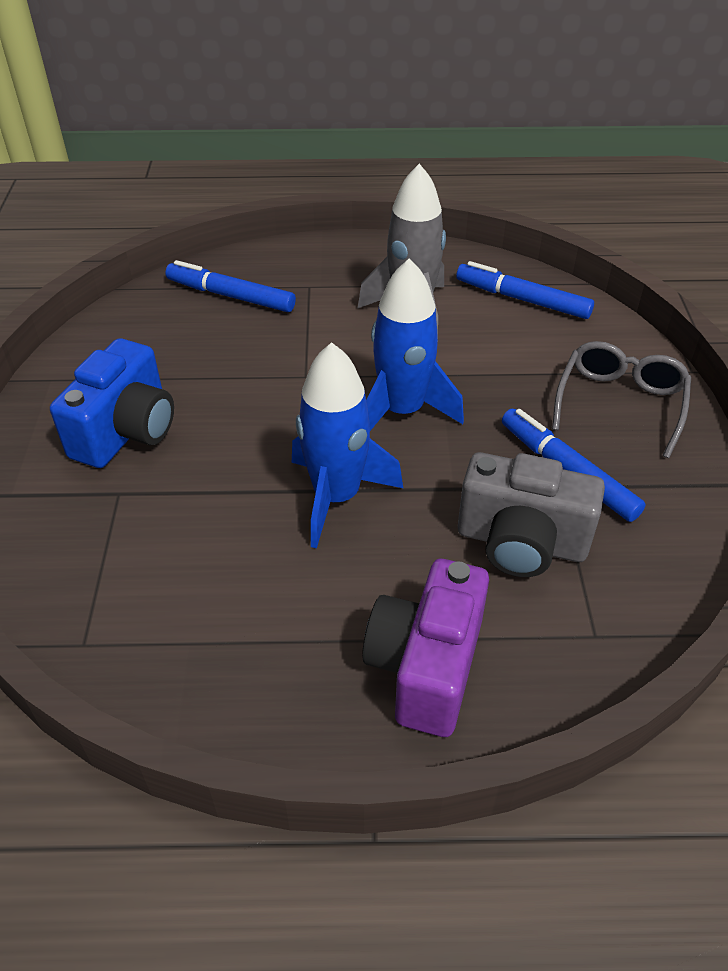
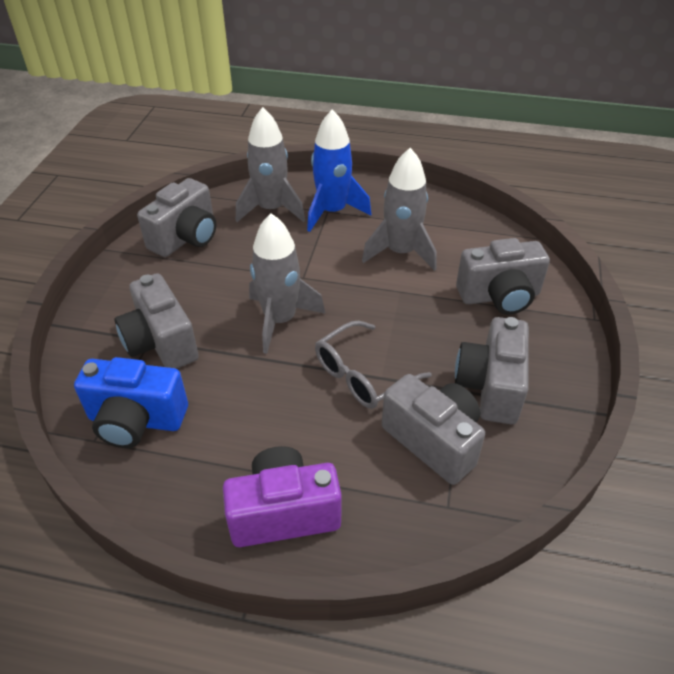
blue marker: [165,260,296,312] [456,261,594,319] [502,408,646,522] = 3 -> none = 0
blue rocket: [292,342,403,549] [366,258,464,431] = 2 -> [307,109,371,232] = 1
grey camera: [458,452,605,577] = 1 -> [115,273,199,369] [137,178,216,257] [382,374,485,485] [455,317,529,424] [456,238,550,315] = 5
grey rocket: [358,164,446,337] = 1 -> [236,107,305,222] [249,213,325,354] [362,148,437,271] = 3

